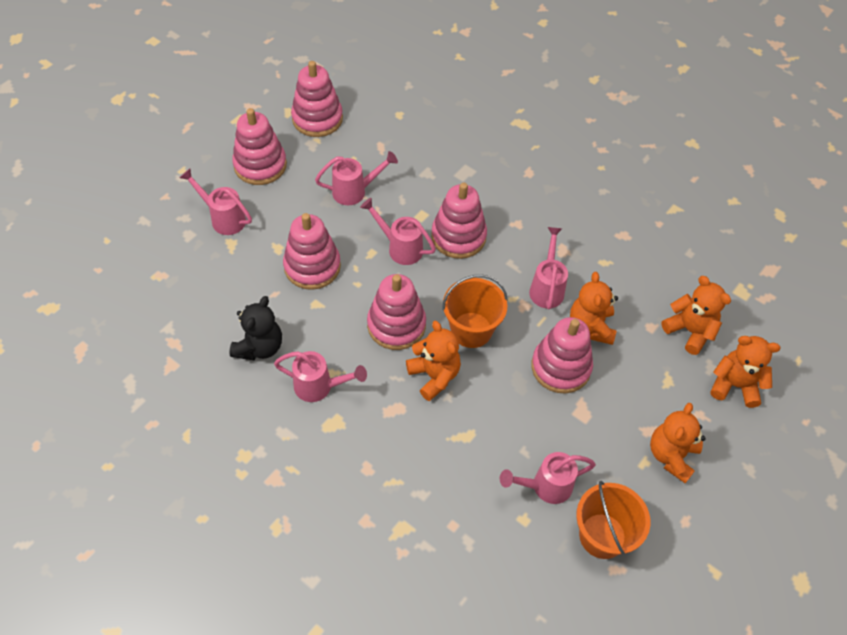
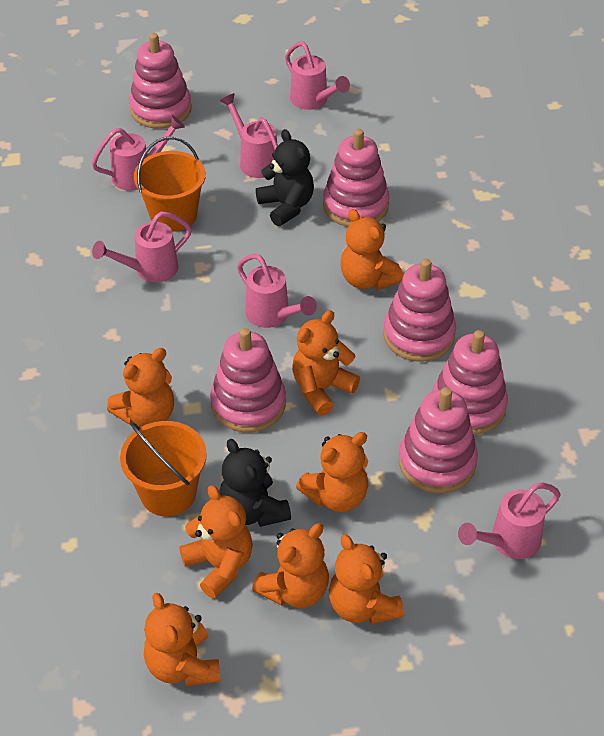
black teddy bear: [229,296,282,360] = 1 -> [219,439,291,527] [256,129,314,226] = 2
orange teddy bear: [406,321,461,401] [570,272,618,345] [650,402,706,483] [661,276,731,355] [710,336,780,408] = 5 -> [107,348,174,427] [144,593,221,686] [179,485,253,599] [252,523,329,608] [292,310,360,416] [296,432,368,512] [329,534,404,624] [341,209,403,290] = 8

